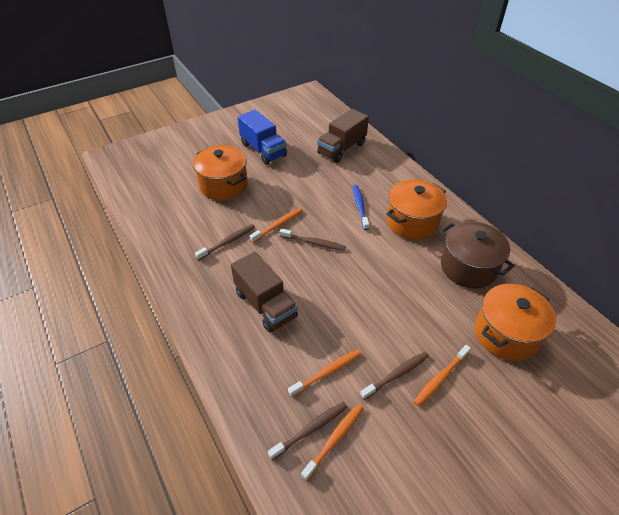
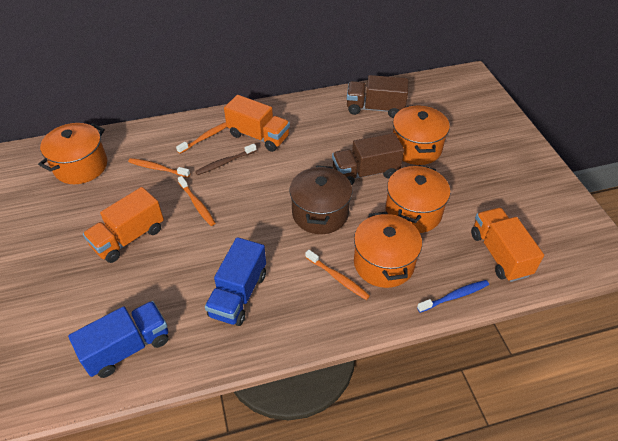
blue truck: [238,110,287,164] = 1 -> [68,301,168,378] [205,237,266,326] = 2
brown toothbrush: [195,224,255,260] [268,402,347,460] [279,228,346,251] [360,351,429,400] = 4 -> [195,144,257,175] = 1
orange pot: [193,145,248,201] [386,179,447,240] [475,284,556,361] = 3 -> [38,123,107,184] [354,212,422,288] [386,165,450,233] [393,105,450,165] = 4
orange truck: none = 0 -> [83,187,164,263] [224,95,290,152] [471,208,544,282] = 3

